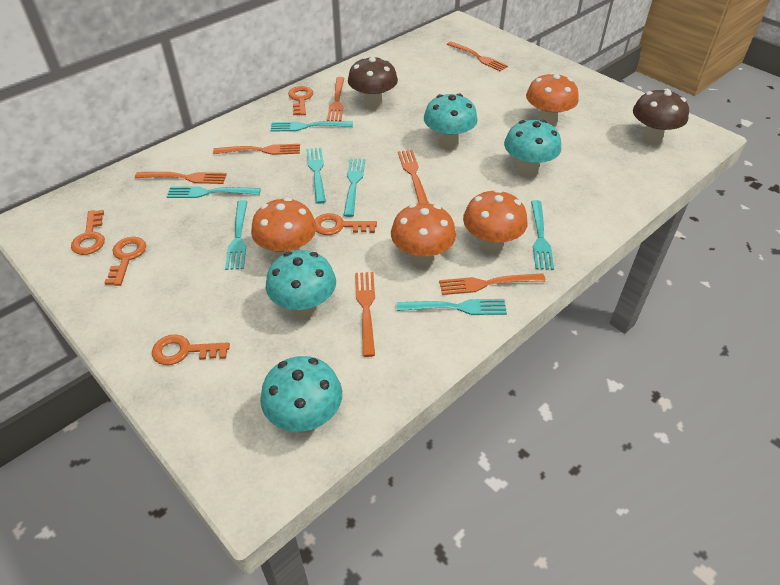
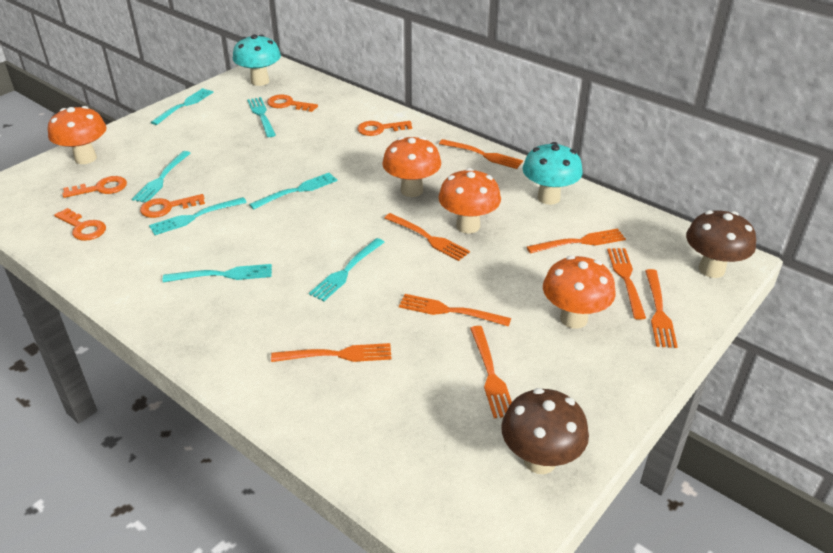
orange fork: [135,172,227,184] [213,144,300,155] [327,77,344,121] [355,272,375,357] [398,150,429,203] [439,273,546,295] [447,41,508,71] = 7 -> [271,343,392,362] [384,213,470,261] [399,294,511,327] [439,139,523,169] [470,326,512,418] [527,229,626,254] [607,248,646,320] [645,269,678,348] = 8
turquoise mushroom: [260,356,342,433] [266,250,336,319] [424,94,478,150] [504,120,561,178] = 4 -> [233,34,281,86] [523,142,583,205] = 2

